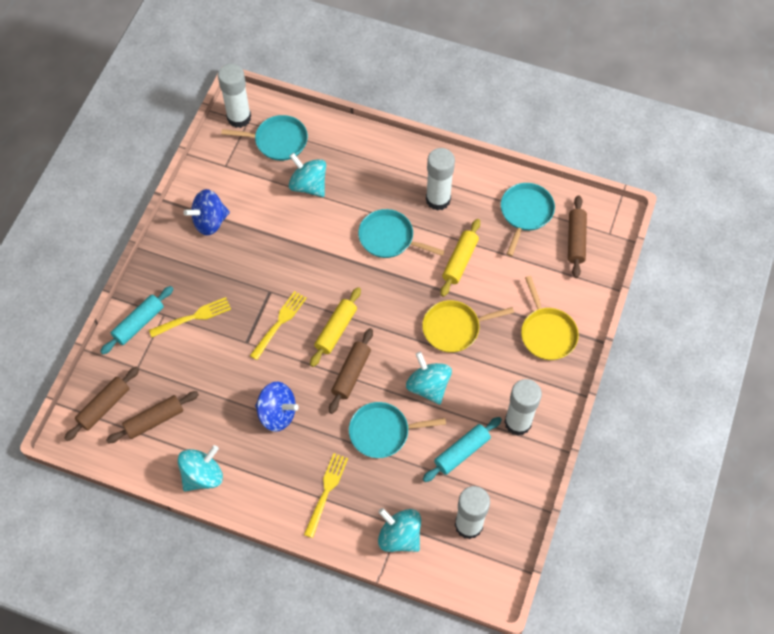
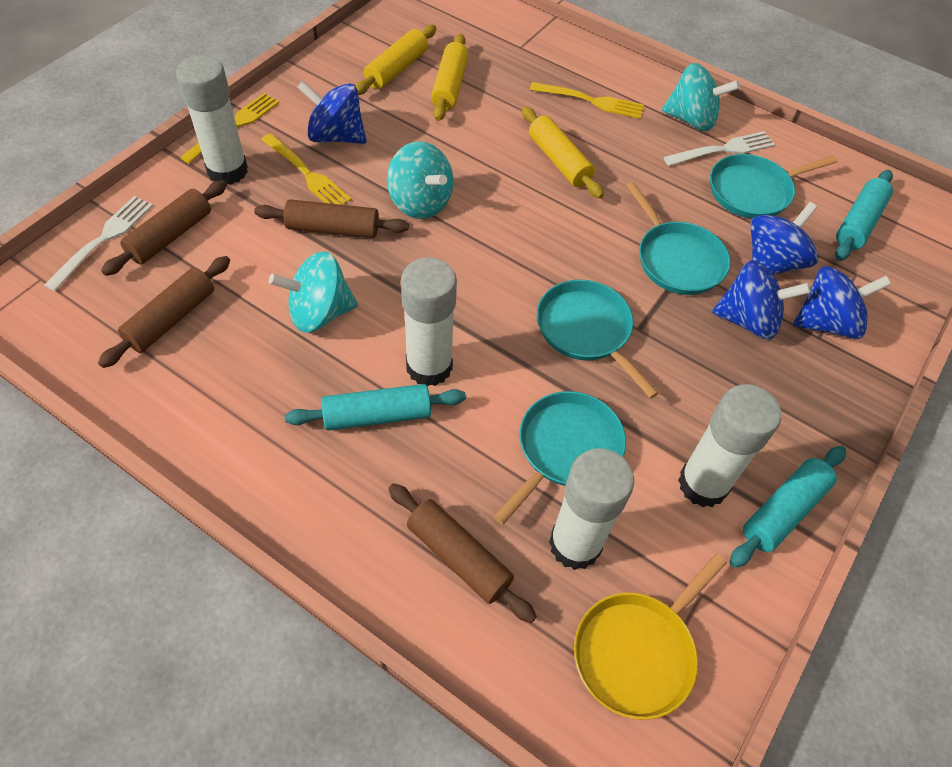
blue spinning top: [183,189,230,236] [255,382,299,432] = 2 -> [297,81,367,144] [712,260,811,340] [751,202,818,275] [793,266,891,339] = 4
turquoise rolling pin: [100,286,173,354] [423,417,502,482] = 2 -> [285,384,466,431] [730,446,846,568] [835,170,893,261] = 3
turquoise spinning top: [178,445,223,491] [288,153,326,197] [378,508,421,552] [406,352,452,405] = 4 -> [269,251,358,333] [387,141,453,219] [662,63,740,131] = 3
white fork: none = 0 -> [44,196,153,291] [663,131,775,166] = 2
yellow pan: [422,300,514,353] [521,276,579,360] = 2 -> [574,554,727,720] = 1
yellow rolling pin: [310,287,361,367] [440,219,480,297] = 2 -> [355,25,436,95] [431,34,469,121] [522,107,604,199] = 3

